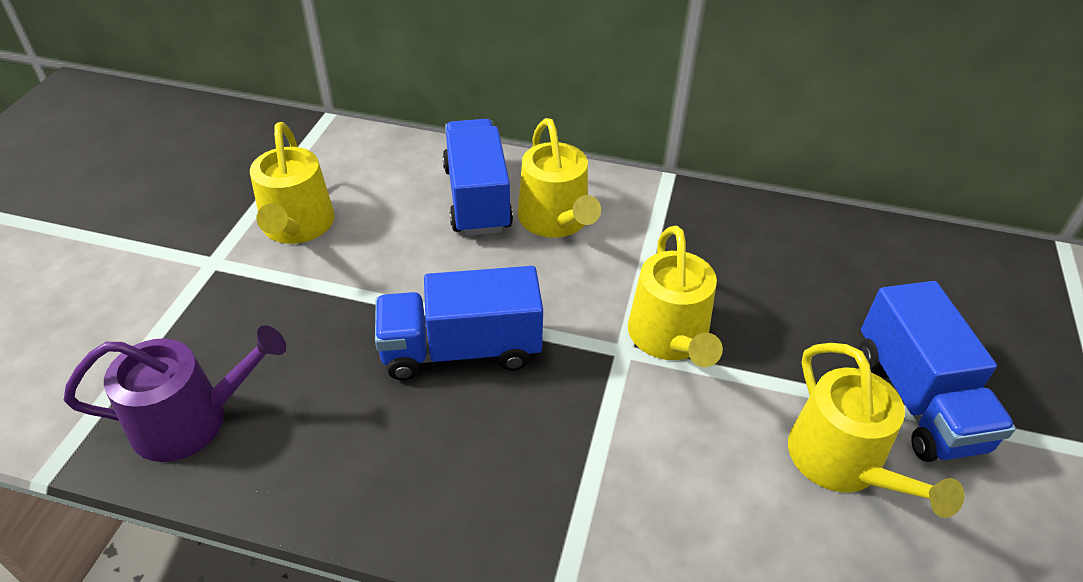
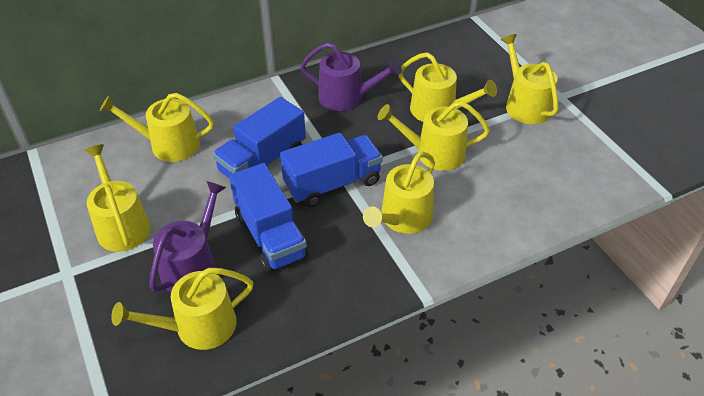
purple watering can: [64,325,286,462] = 1 -> [149,181,226,292] [301,42,402,111] = 2
yellow watering can: [250,122,335,244] [518,118,601,238] [628,226,723,367] [788,343,964,518] = 4 -> [85,144,151,252] [100,93,214,162] [111,268,253,350] [363,152,435,234] [377,101,490,171] [398,52,497,122] [501,34,558,124] = 7

